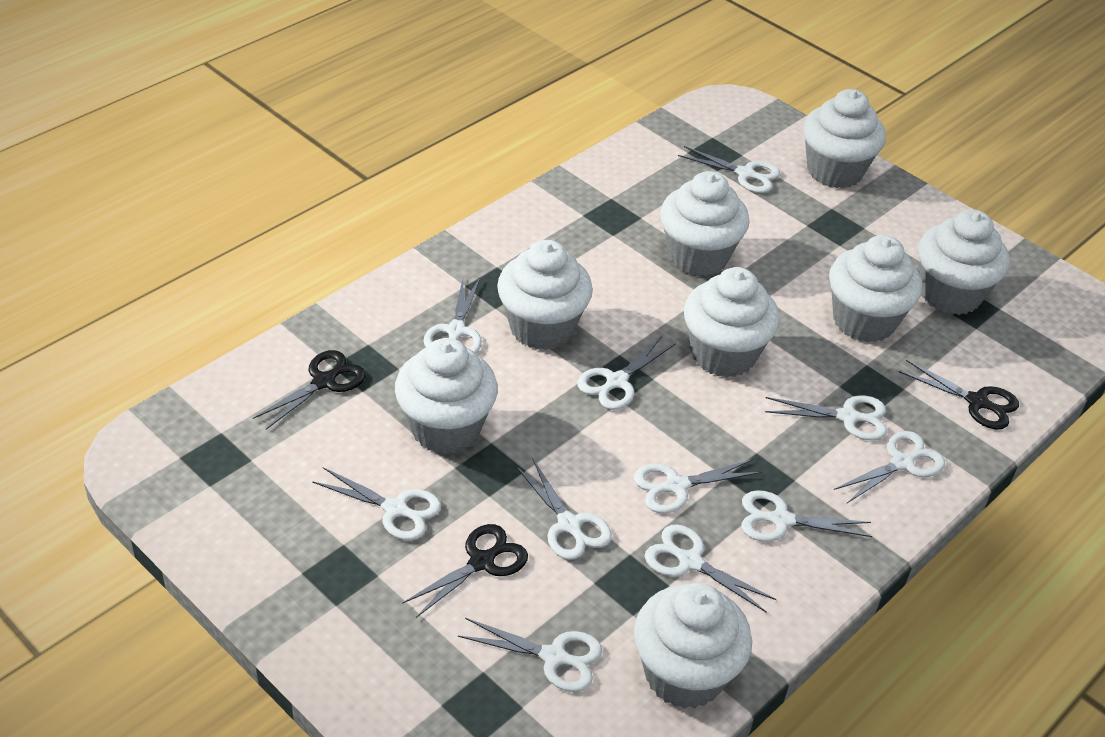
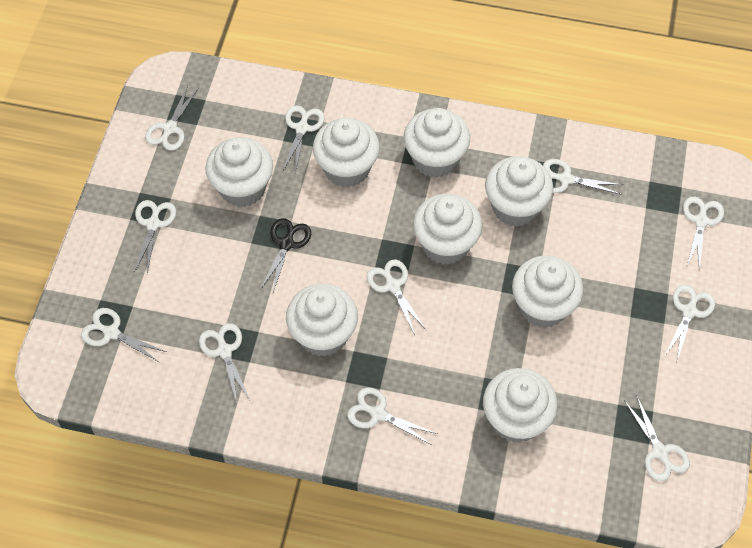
black scissors: [253,350,366,429] [402,524,528,618] [899,360,1019,429] = 3 -> [260,218,311,292] = 1

